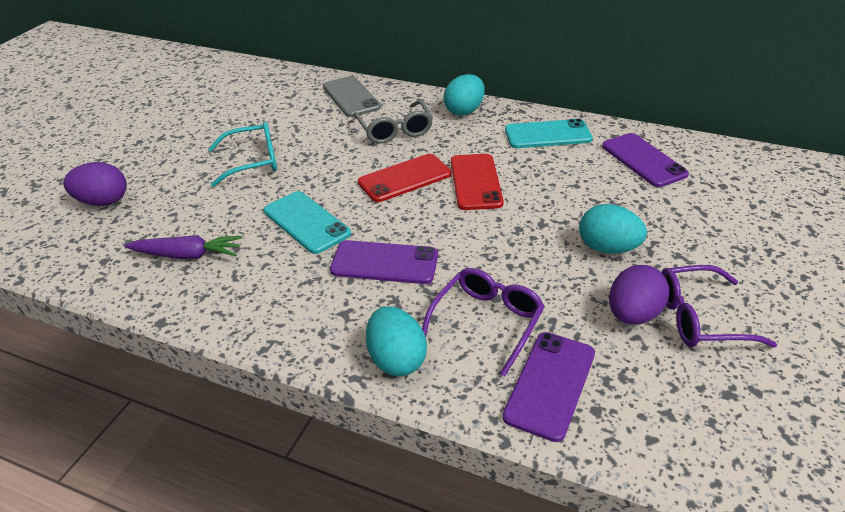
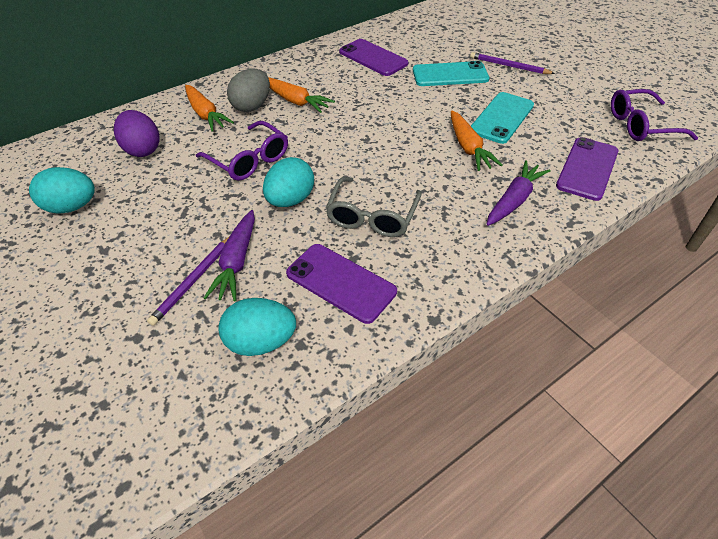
grey egg: none = 0 -> [227,69,270,112] = 1
grey phone: [323,76,381,117] = 1 -> none = 0
orange carrot: none = 0 -> [185,85,234,132] [268,77,335,113] [451,110,503,171] = 3
purple carrot: [124,235,242,259] = 1 -> [204,210,255,302] [487,160,551,226] = 2
purple egg: [63,162,127,206] [609,265,670,325] = 2 -> [114,110,160,157] = 1
purple pencil: none = 0 -> [147,236,230,326] [470,52,555,74] = 2
red phone: [358,154,451,202] [451,154,504,210] = 2 -> none = 0
turquoise glasses: [208,122,277,187] = 1 -> none = 0

